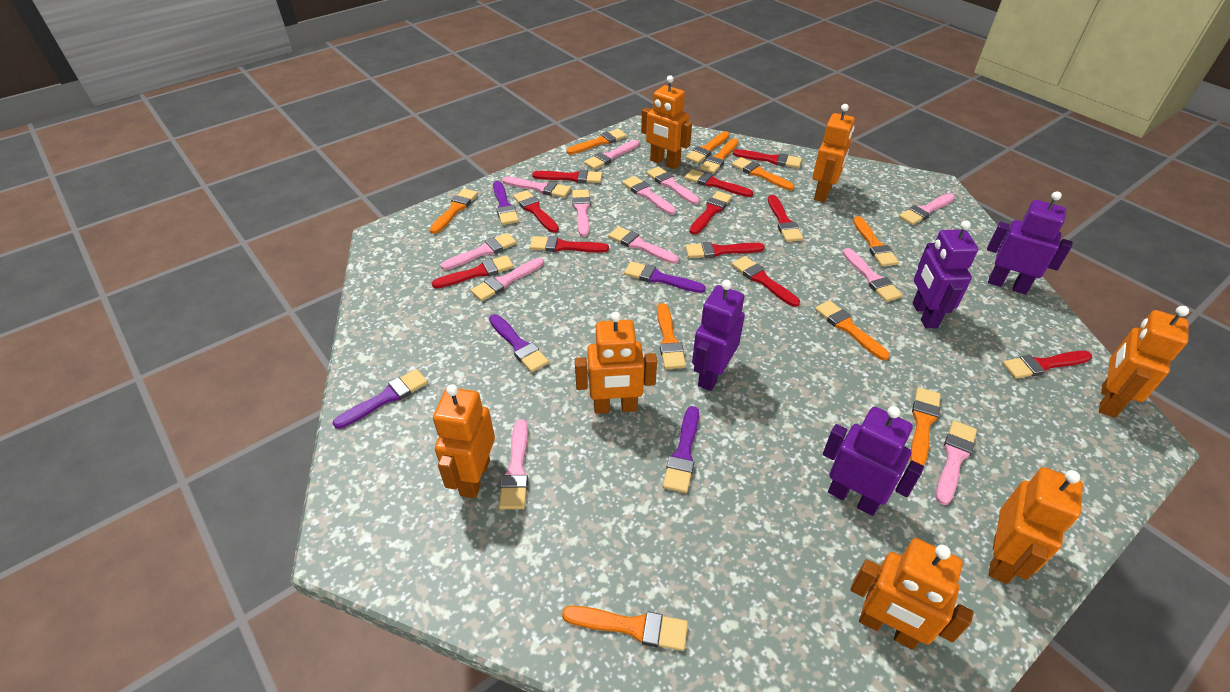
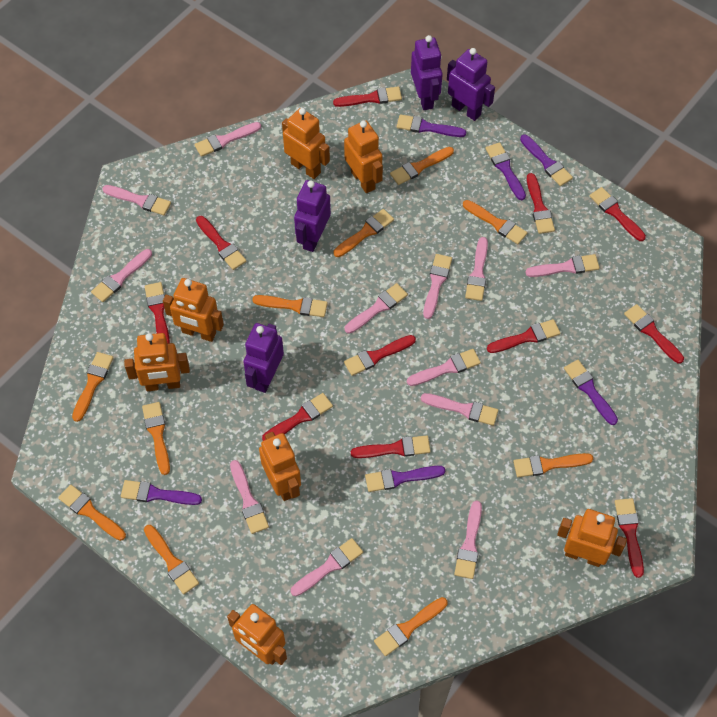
purple brush: [332,369,428,429] [489,314,549,372] [493,181,519,225] [624,261,705,293] [663,406,699,493] = 5 -> [121,480,202,505] [365,466,445,492] [397,114,466,137] [486,142,526,200] [520,135,573,186] [564,360,618,425] = 6

